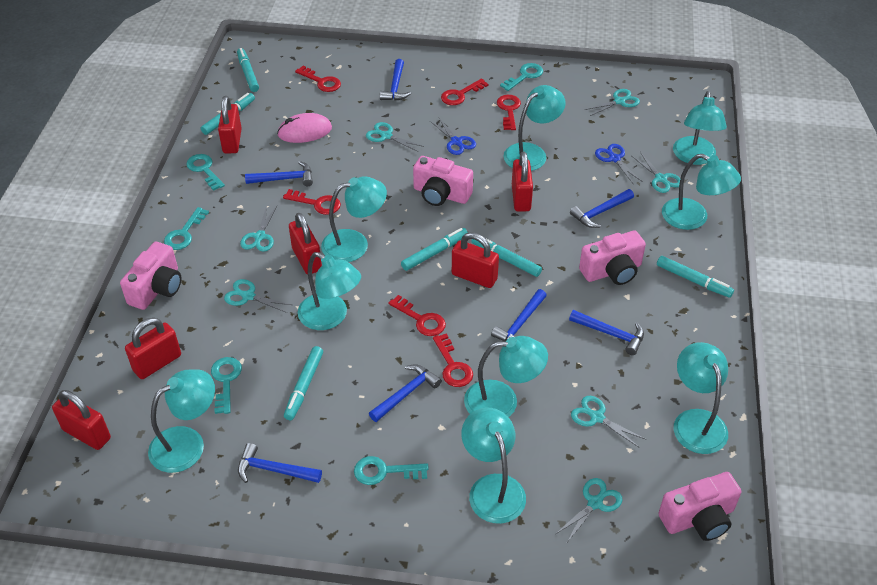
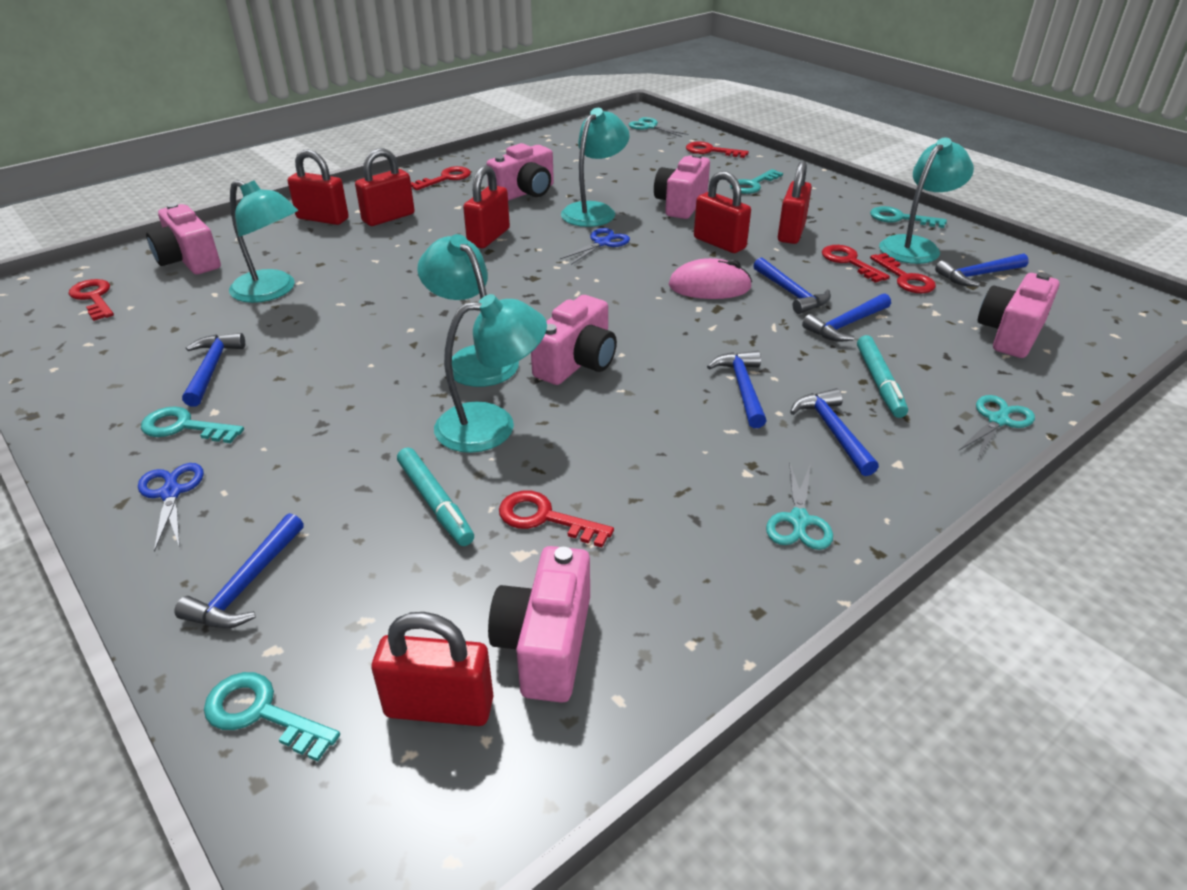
pink camera: [120,242,181,310] [413,156,473,206] [579,230,646,285] [658,472,741,541] = 4 -> [146,203,221,274] [486,143,554,201] [488,546,590,703] [531,295,617,385] [654,153,710,219] [978,272,1059,358] = 6
turquoise key: [164,207,209,250] [186,154,225,191] [211,357,242,414] [354,456,429,485] [500,63,543,91] = 5 -> [141,406,244,443] [204,672,340,761] [730,169,783,194] [870,206,947,228] = 4
turquoise lamp: [148,369,215,473] [298,252,361,330] [321,176,387,262] [461,408,526,524] [464,336,548,417] [504,85,566,171] [662,154,741,230] [673,91,727,165] [674,342,728,454] = 9 -> [229,180,298,303] [417,234,519,387] [434,294,547,453] [561,108,630,227] [879,138,974,264] = 5
turquoise marker: [201,93,255,135] [237,48,259,92] [284,346,323,420] [401,228,468,271] [472,238,542,277] [657,256,734,298] = 6 -> [397,447,474,546] [857,335,908,418] = 2
turquoise scissors: [224,279,292,313] [240,205,277,252] [366,122,424,152] [556,478,623,544] [571,396,645,448] [584,89,640,116] [632,152,681,193] = 7 -> [628,117,688,137] [766,462,833,550] [958,395,1035,459] = 3

